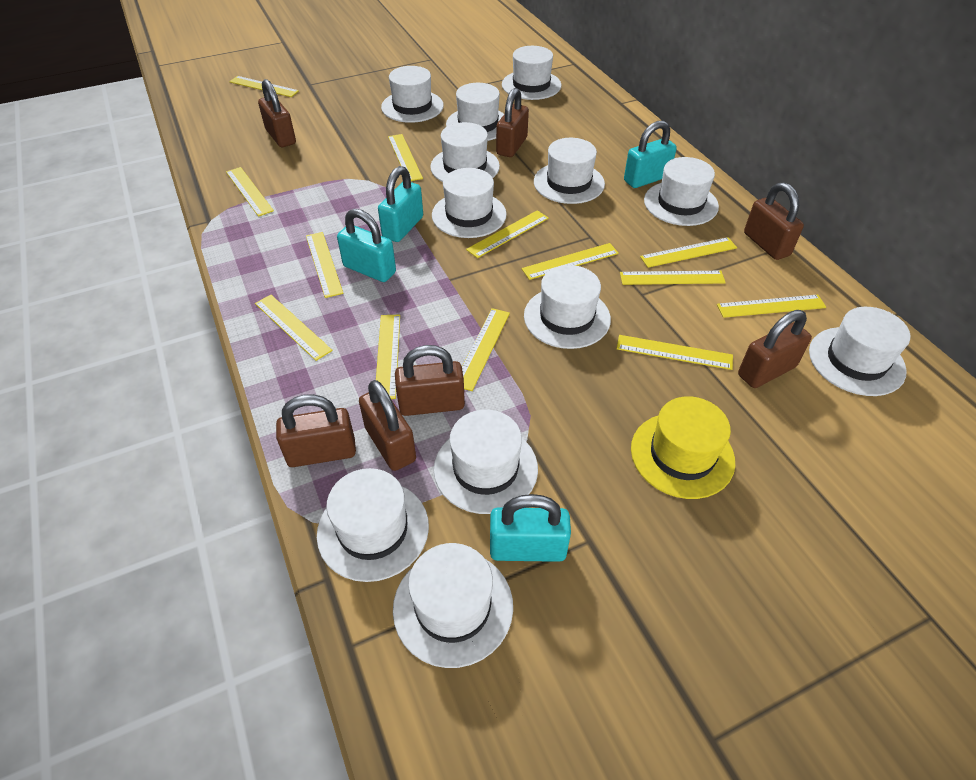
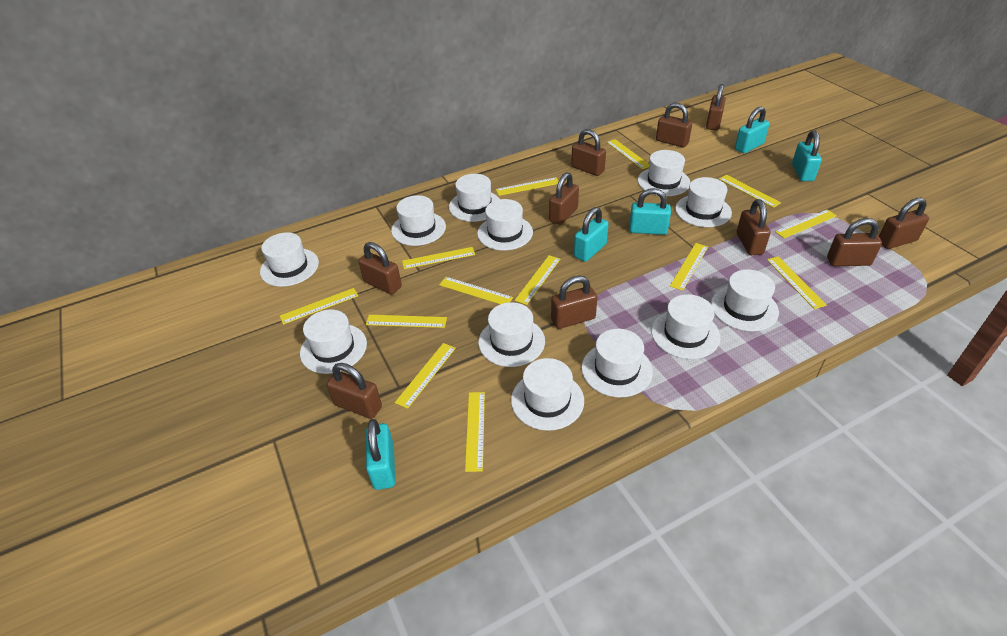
brown padlock: [258,79,296,147] [276,394,356,467] [359,380,416,471] [395,345,465,416] [496,88,529,157] [738,310,812,388] [744,182,804,260] = 7 -> [327,363,382,419] [358,242,402,295] [549,172,579,225] [551,276,597,329] [571,129,606,176] [656,103,692,147] [706,84,726,130] [737,199,771,255] [827,218,882,266] [879,197,929,249] = 10
turquoise padlock: [337,209,396,282] [378,166,423,242] [490,494,571,562] [624,120,677,188] = 4 -> [366,419,395,490] [574,207,609,262] [629,188,671,235] [735,106,770,153] [792,130,822,181] = 5
yellow hat: [631,396,735,499] = 1 -> none = 0

